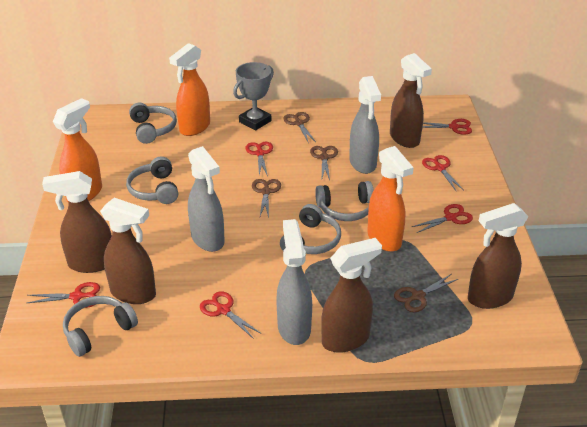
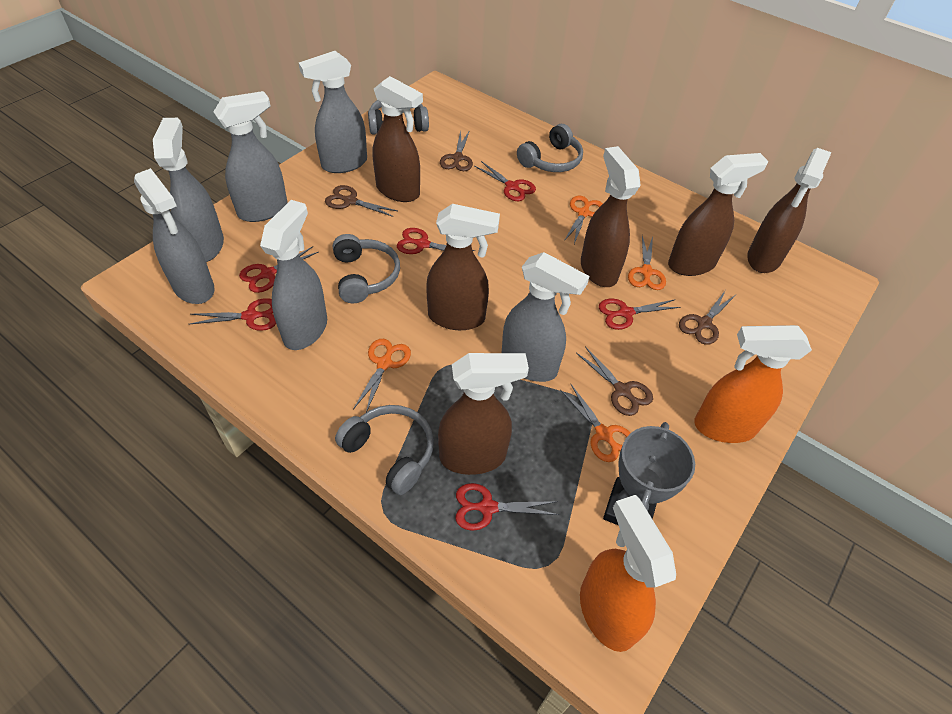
brown spray bottle: [42,171,112,273] [100,198,156,304] [321,238,382,353] [390,53,432,148] [468,203,528,309] = 5 -> [372,76,423,202] [426,204,500,330] [438,353,529,475] [581,146,641,287] [668,153,768,276] [747,148,832,273] = 6
grey headphones: [63,296,138,357] [126,156,178,204] [129,103,177,144] [280,204,341,254] [315,181,374,221] = 5 -> [333,234,400,303] [335,405,434,495] [368,100,429,135] [517,124,583,172] = 4
grey spray bottle: [188,146,225,252] [276,219,312,345] [349,76,381,174] = 3 -> [134,168,215,304] [153,118,224,262] [213,91,288,222] [260,200,327,350] [299,51,367,173] [502,252,589,382] = 6
orange scissors: none = 0 -> [353,339,411,412] [561,384,631,462] [564,196,603,244] [628,236,666,290] = 4
orange spray bottle: [53,98,102,202] [169,43,210,136] [367,146,414,252] = 3 -> [580,495,676,652] [694,325,812,443] = 2

